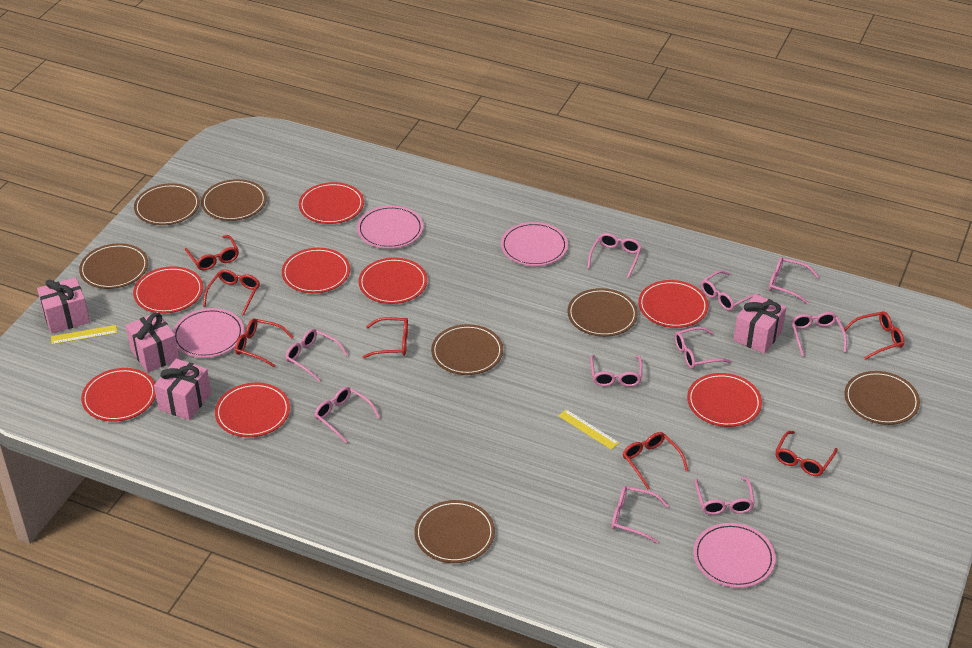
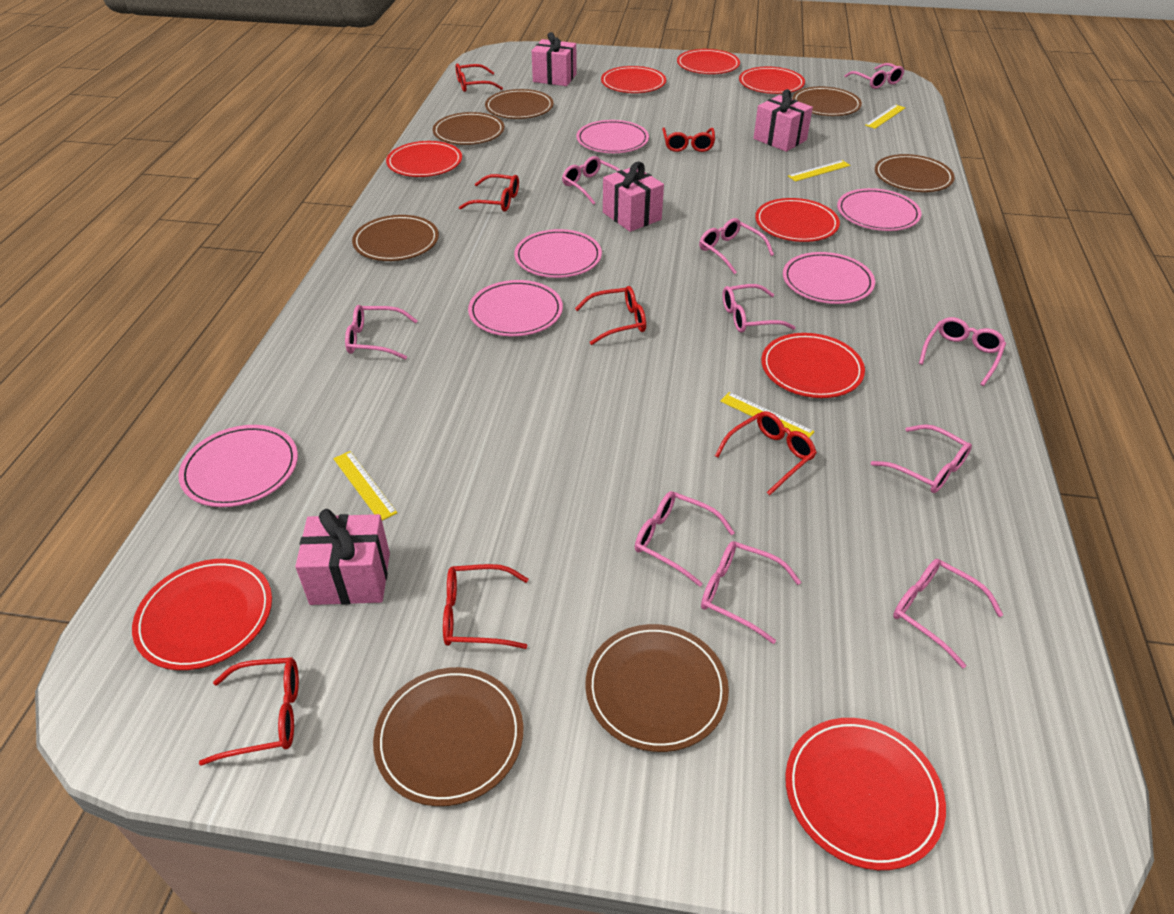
pink plate: [173,308,244,358] [357,205,423,249] [501,222,568,266] [693,523,776,588] = 4 -> [178,425,298,507] [468,280,563,336] [514,229,602,278] [576,120,649,153] [783,252,875,304] [837,188,922,231] = 6
yellow ruler: [51,325,117,344] [559,409,619,450] = 2 -> [333,451,397,521] [720,392,815,438] [788,160,850,182] [865,104,906,129] = 4

